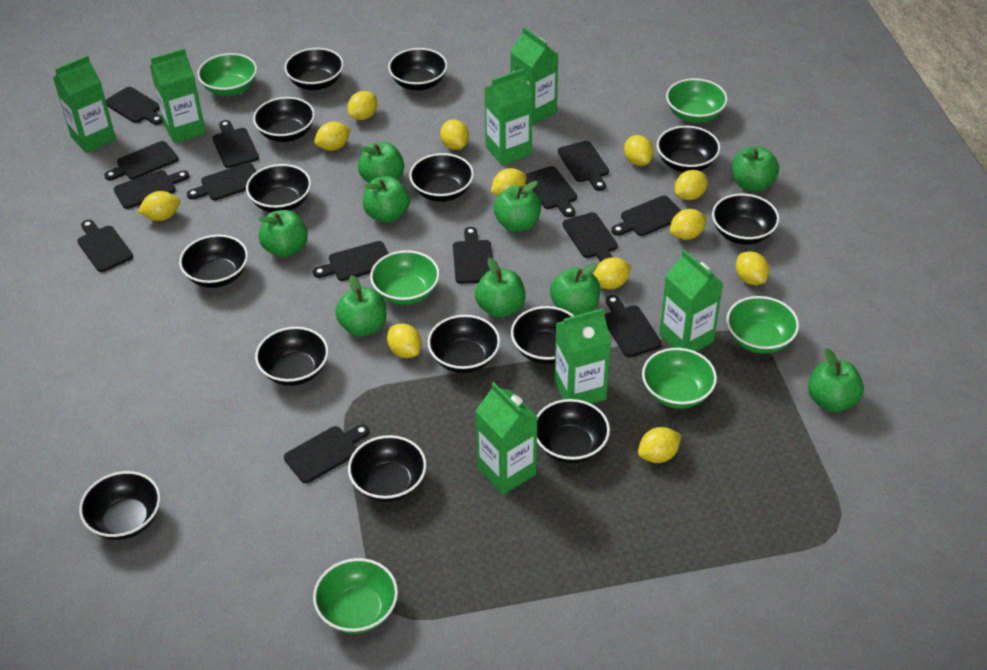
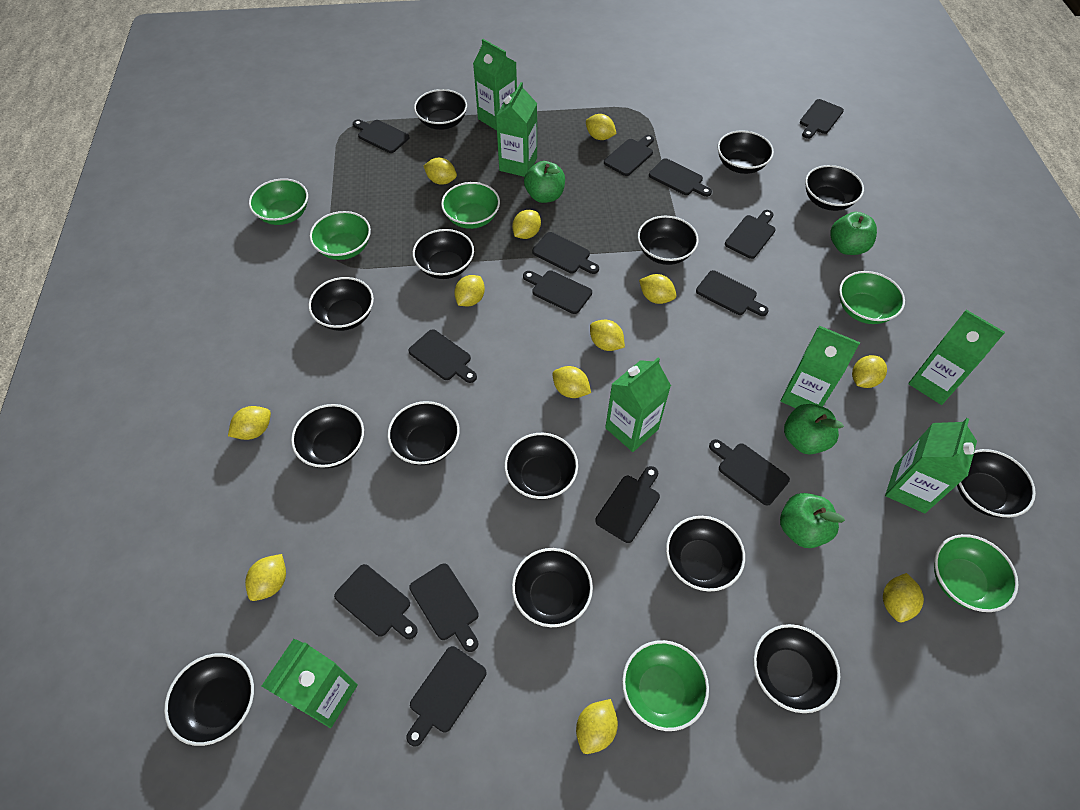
green apple: [258,210,308,257] [335,275,386,337] [358,142,404,183] [363,176,410,223] [475,258,526,318] [493,181,541,232] [550,263,601,316] [732,146,779,192] [808,348,864,412] = 9 -> [524,161,565,203] [780,493,845,548] [784,404,844,454] [830,212,877,255] = 4

